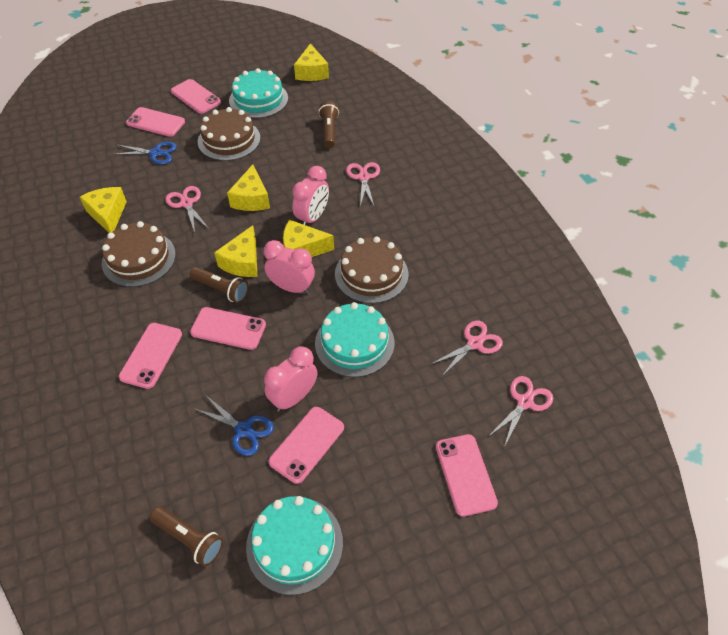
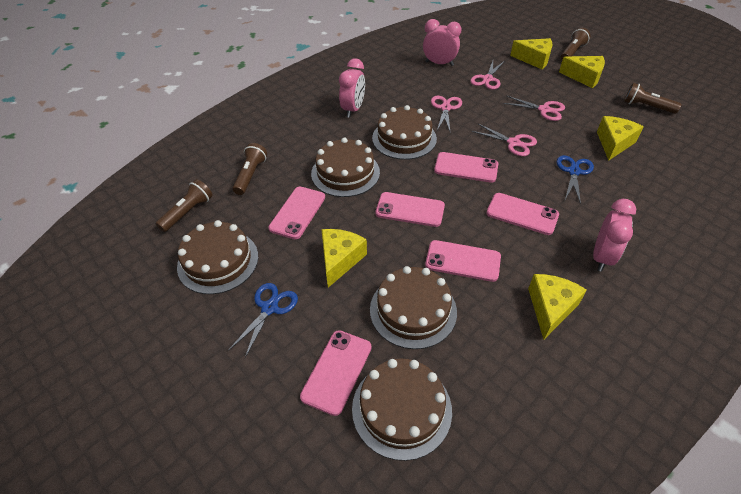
brown cake: [102,221,176,287] [198,107,261,161] [335,236,408,304] = 3 -> [177,220,258,294] [311,137,380,197] [352,359,452,461] [370,266,457,349] [372,105,437,160] = 5
brown flashlight: [150,507,223,567] [190,267,249,303] [318,101,339,148] = 3 -> [156,179,213,232] [232,143,267,195] [560,28,590,60] [624,83,682,114] = 4
turquoise cake: [229,68,288,118] [246,496,343,595] [315,302,395,377] = 3 -> none = 0

